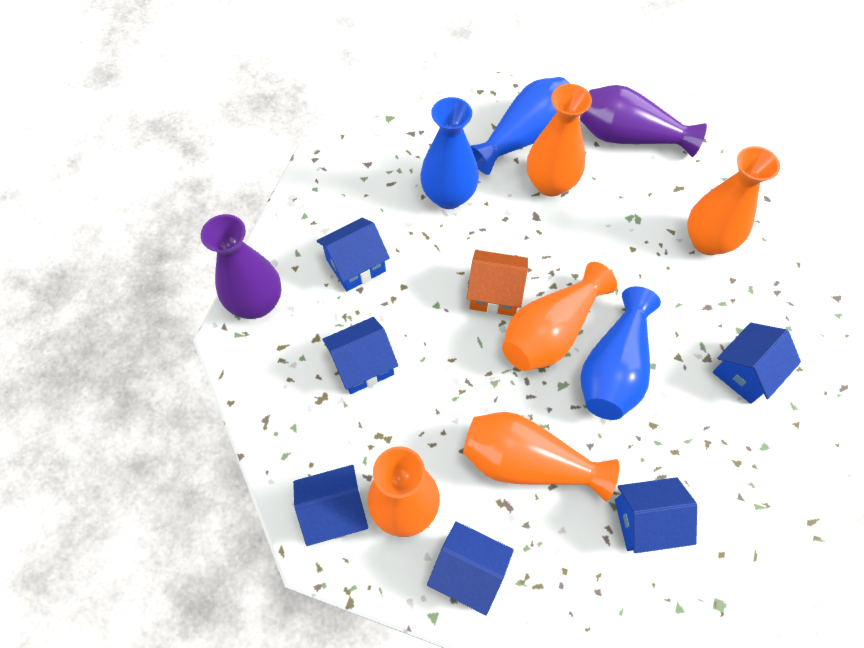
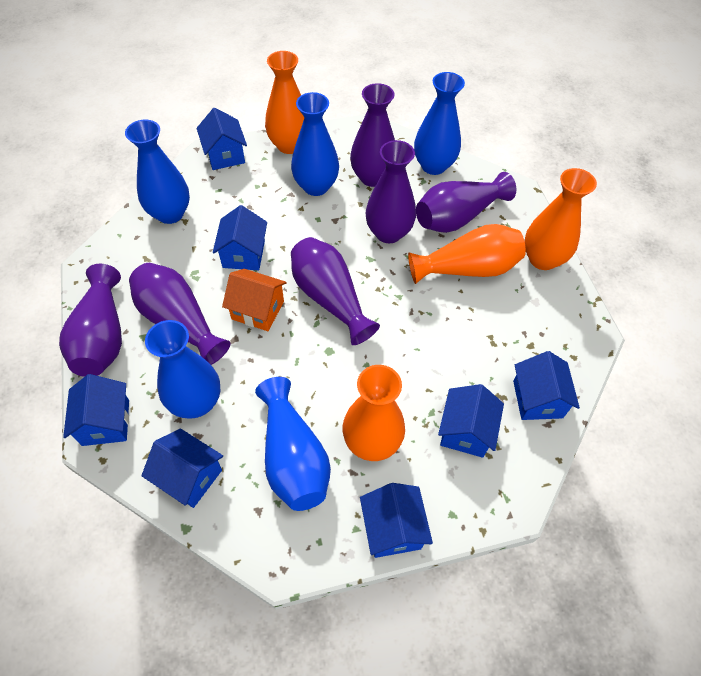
blue house: [293,465,368,546] [317,218,390,291] [323,317,398,394] [427,522,514,615] [615,477,697,553] [713,323,801,404] = 6 -> [63,374,129,446] [141,428,223,508] [197,108,247,170] [213,205,267,270] [360,483,433,558] [438,384,504,458] [513,351,580,420] = 7
blue vase: [420,97,479,209] [470,77,570,175] [580,286,661,420] = 3 -> [125,120,190,224] [145,320,220,419] [255,377,331,511] [291,92,339,196] [414,72,465,175] = 5
orange vase: [367,447,440,537] [463,412,619,501] [502,262,617,371] [527,84,592,196] [687,146,780,255] = 5 -> [265,51,304,154] [343,365,405,461] [408,224,526,284] [524,168,597,270] = 4
purple vase: [201,214,281,319] [580,85,707,157] = 2 -> [59,264,122,377] [129,263,231,365] [291,237,380,345] [350,83,395,187] [366,140,416,243] [416,172,516,233] = 6

